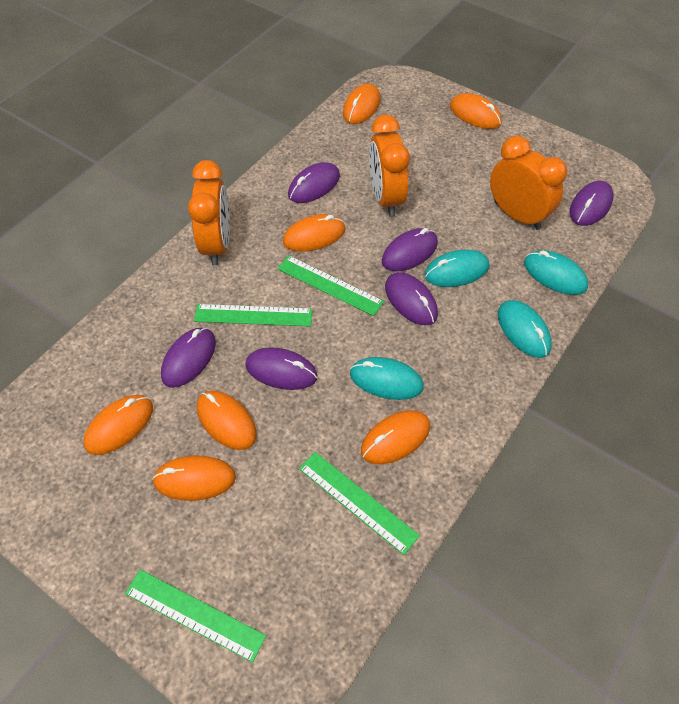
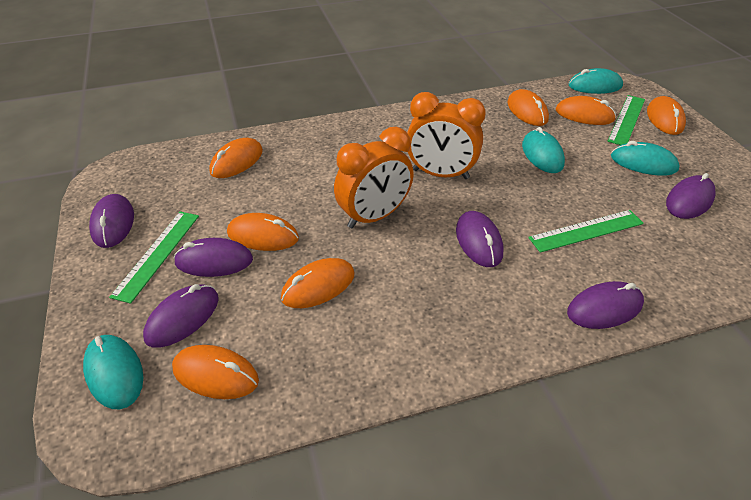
green ruler: [125,569,266,662] [194,304,312,326] [277,255,384,316] [299,452,420,555] = 4 -> [109,211,199,304] [528,210,644,253] [608,95,645,145] = 3
orange clock: [188,160,230,265] [369,115,410,217] [490,136,567,230] = 3 -> [334,127,414,228] [407,92,486,179] = 2

